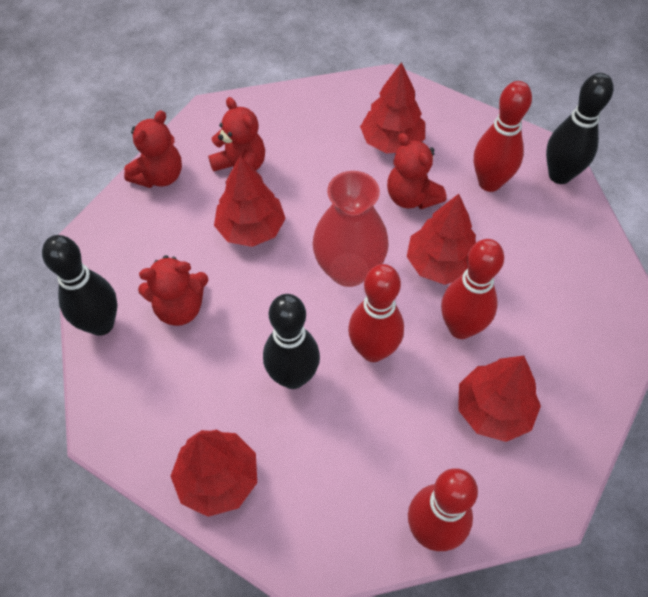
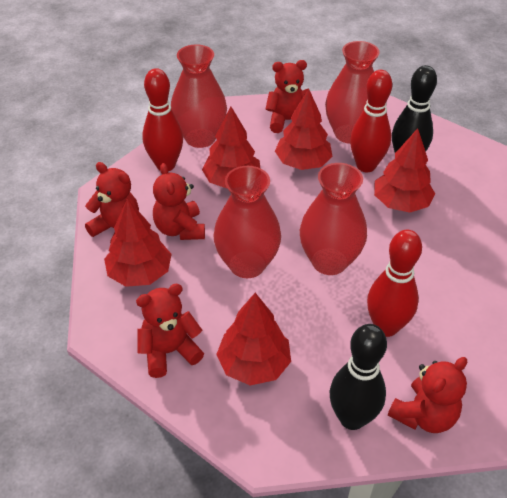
black bowling pin: [42,235,118,336] [263,294,320,389] [546,73,613,184] = 3 -> [330,324,387,430] [392,65,437,153] = 2
red bowling pin: [348,264,404,362] [408,468,478,551] [441,239,504,339] [474,81,532,192] = 4 -> [142,68,183,171] [350,70,392,172] [367,230,422,337] = 3
red teddy bear: [124,110,182,188] [138,255,208,326] [208,97,265,181] [387,133,447,209] = 4 -> [85,162,139,243] [136,284,204,378] [153,163,205,240] [266,60,308,133] [388,357,467,433] = 5
red vase: [312,171,389,287] = 1 -> [171,44,227,148] [214,166,281,278] [300,163,367,275] [325,41,380,144] = 4

